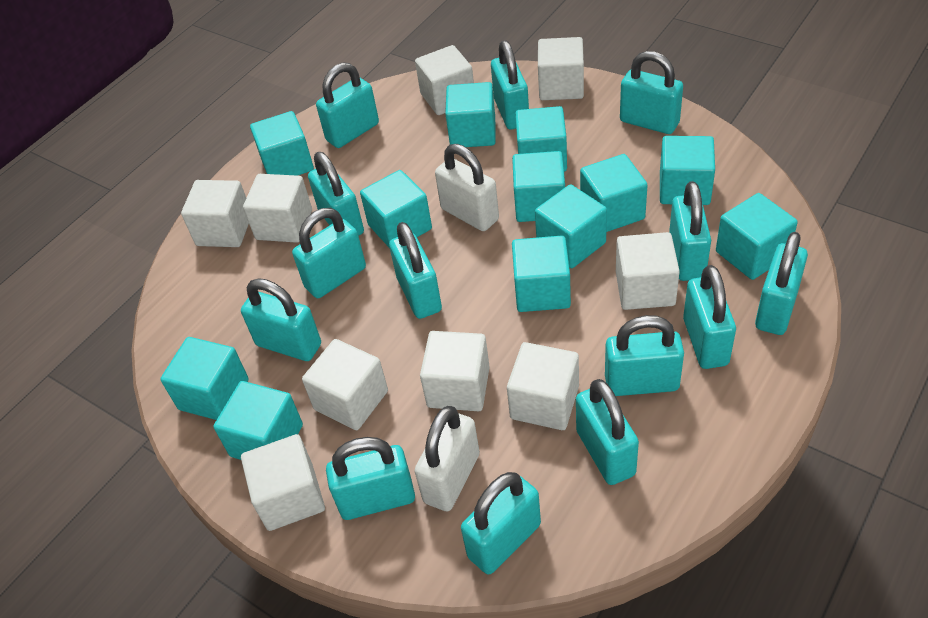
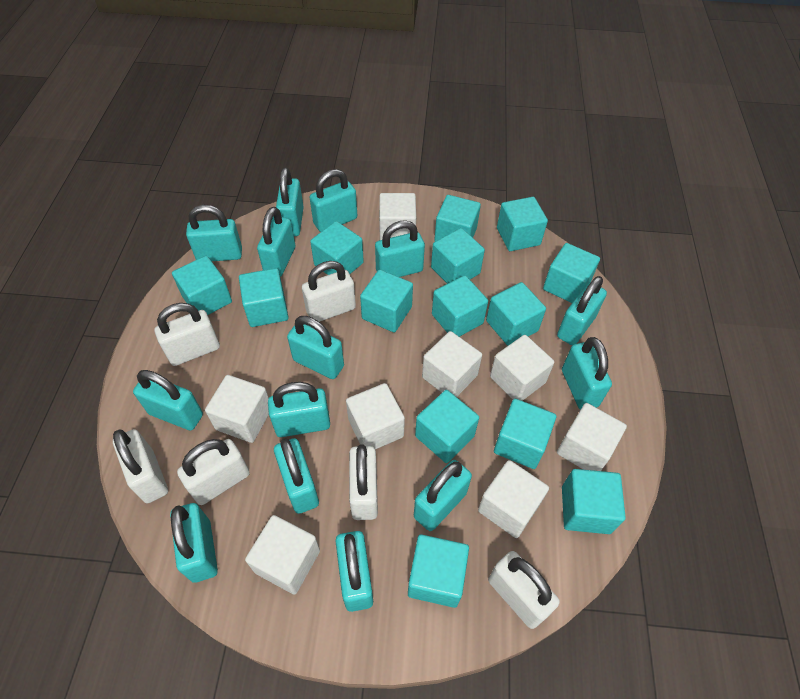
turquoise cube: [160,337,249,420] [213,381,303,460] [250,111,314,176] [360,170,432,247] [445,82,496,147] [512,151,565,222] [512,236,571,312] [515,106,567,172] [535,184,607,268] [580,154,648,232] [660,136,715,205] [716,193,798,280] = 12 -> [172,256,232,315] [239,268,289,327] [310,221,364,275] [360,270,413,332] [408,535,469,608] [415,390,479,463] [431,228,485,284] [432,275,488,337] [434,195,481,241] [486,282,546,346] [494,399,556,469] [497,197,548,251] [543,243,600,303] [562,469,626,534] = 14
white cube: [181,180,249,247] [241,434,325,531] [243,174,312,243] [302,339,388,430] [415,45,474,115] [420,331,490,411] [507,342,579,430] [538,37,584,100] [616,232,680,310] = 9 -> [205,375,269,443] [245,515,320,594] [346,383,405,449] [379,193,416,240] [422,331,482,397] [478,460,549,538] [490,335,554,401] [557,403,627,471] = 8
white padlock: [414,406,480,511] [435,144,499,231] = 2 -> [113,429,168,503] [154,303,220,366] [177,439,250,505] [302,261,356,322] [349,444,378,520] [488,551,560,629] = 6

